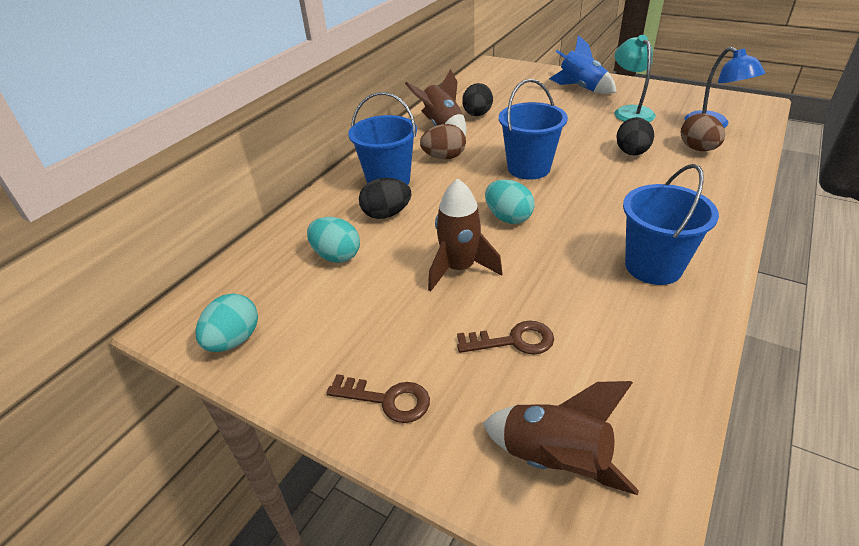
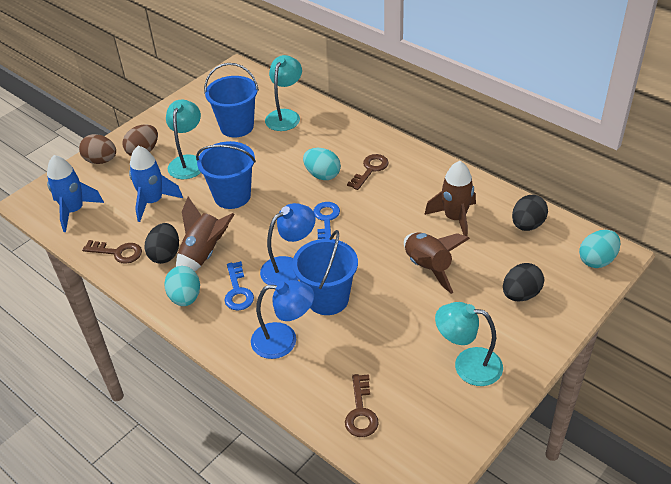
blue key: none = 0 -> [224,261,254,311] [313,202,340,239] = 2
blue lamp: [685,47,765,128] = 1 -> [251,280,314,359] [260,203,316,285] = 2
blue rocket: [549,35,617,94] = 1 -> [47,155,104,232] [129,146,183,222] = 2
brown key: [327,374,430,423] [457,321,554,355] = 2 -> [82,240,142,264] [345,374,379,437] [347,154,389,190] = 3
turquoise lamp: [615,35,656,122] = 1 -> [166,100,201,179] [265,55,302,131] [435,302,503,386] = 3

